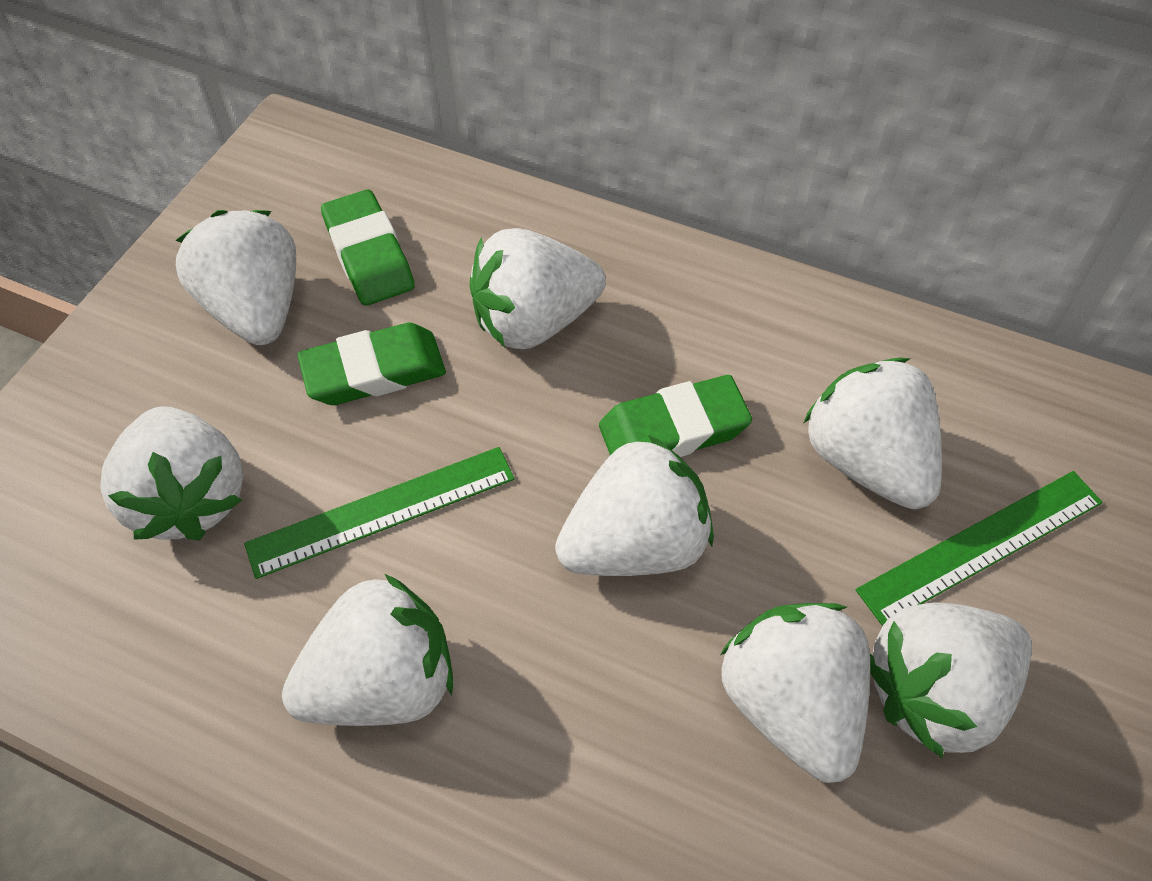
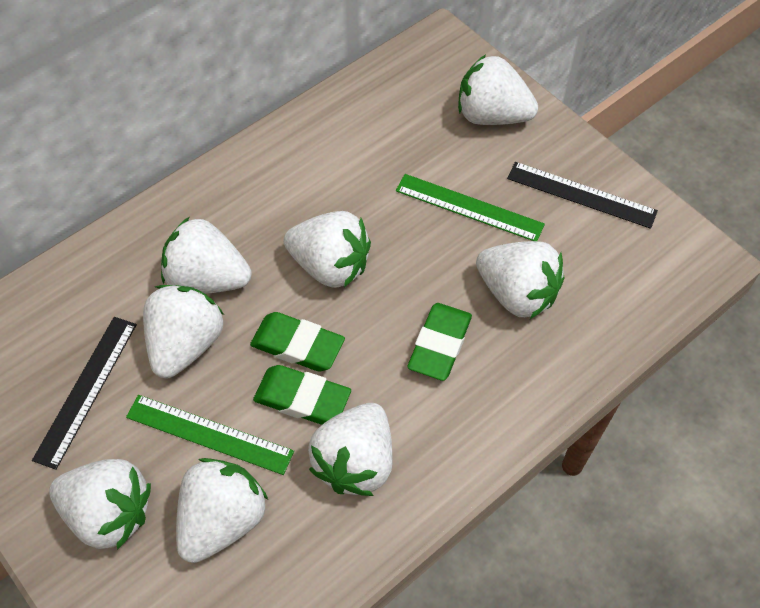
black ruler: none = 0 -> [32,317,137,470] [507,162,658,229] = 2

